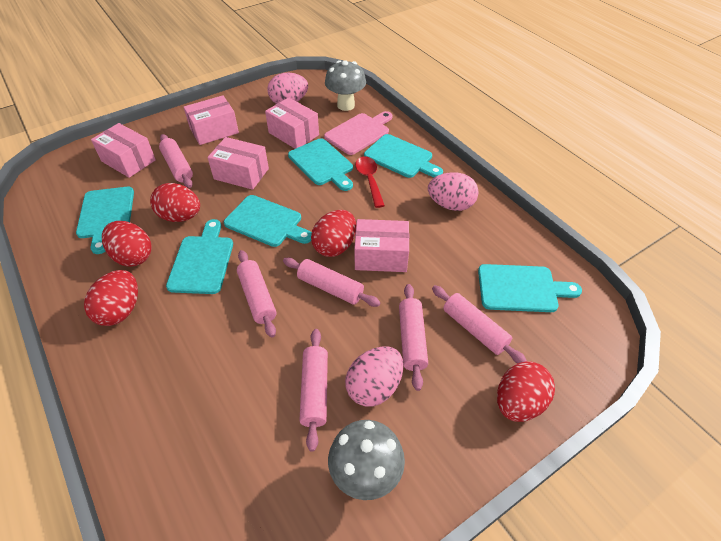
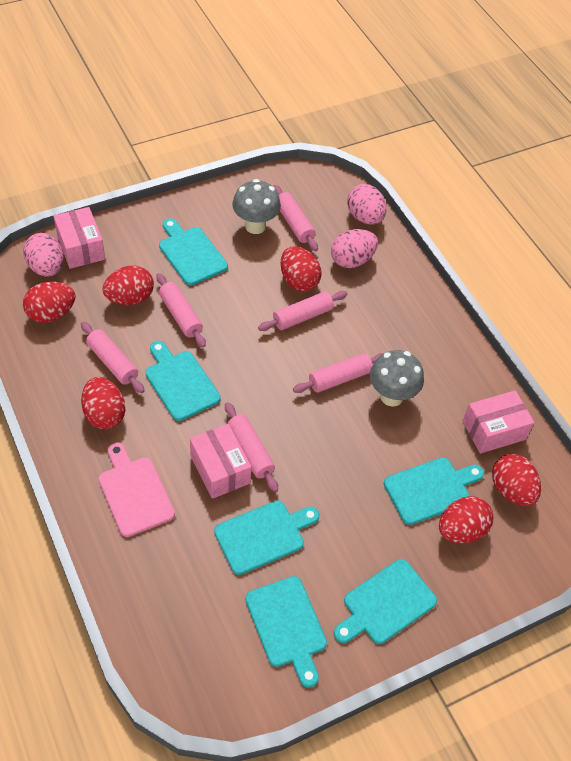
pink box: [91,123,156,178] [184,95,239,145] [208,137,269,190] [265,97,319,149] [354,219,409,272] = 5 -> [53,207,105,269] [190,424,252,499] [463,390,534,453] = 3
red egg: [84,270,138,326] [102,221,152,267] [150,183,200,222] [311,210,356,257] [497,361,555,422] = 5 -> [23,282,76,323] [81,377,126,429] [102,266,154,305] [281,246,322,292] [439,496,493,543] [492,454,541,506] = 6
red spoon: [355,156,385,208] = 1 -> none = 0

